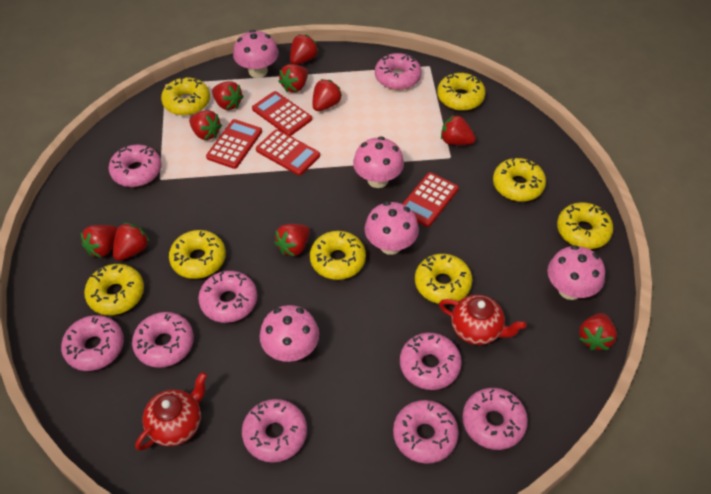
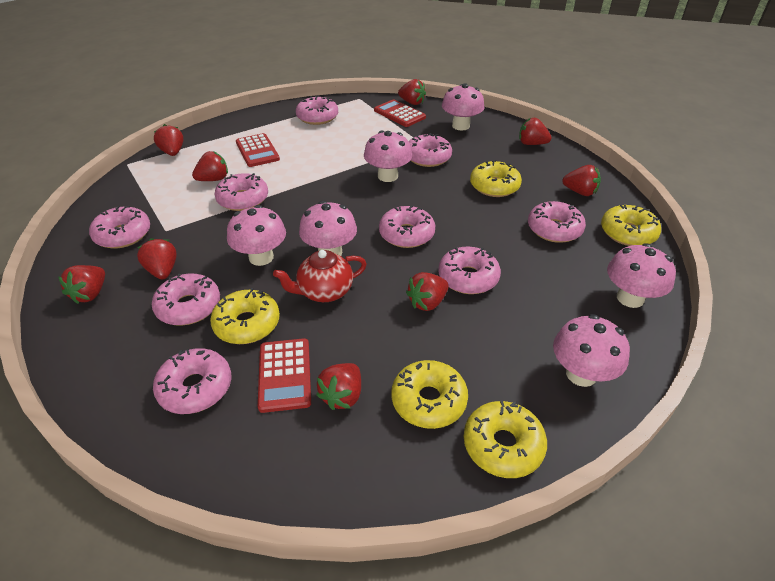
pink mushroom: [233,30,279,78] [259,305,319,362] [353,136,404,188] [364,201,419,255] [547,245,605,300] = 5 -> [227,205,286,266] [299,201,357,256] [364,131,412,182] [442,84,484,130] [553,314,630,387] [607,243,676,308] = 6
red calculator: [206,119,262,169] [252,91,312,136] [256,129,320,176] [402,172,459,227] = 4 -> [236,133,280,167] [258,338,311,413] [374,99,426,127] = 3
red strawberry: [81,225,118,258] [113,223,150,261] [189,110,222,140] [212,81,244,110] [274,224,310,257] [278,64,308,92] [290,34,319,65] [313,79,342,111] [441,114,476,145] [579,313,617,351] = 10 -> [58,265,105,304] [137,238,177,279] [154,124,183,156] [192,151,228,181] [316,363,361,410] [398,79,426,105] [406,272,449,311] [519,118,552,145] [562,165,601,196] = 9
red teapot: [135,372,207,451] [439,295,526,345] = 2 -> [273,250,366,302] = 1
yellow donut: [84,264,144,315] [161,77,210,116] [169,230,226,279] [310,231,366,280] [415,254,472,304] [437,73,486,111] [493,158,546,202] [557,202,613,249] = 8 -> [210,288,280,344] [391,360,468,429] [464,400,547,478] [470,160,522,197] [601,205,661,246] = 5

